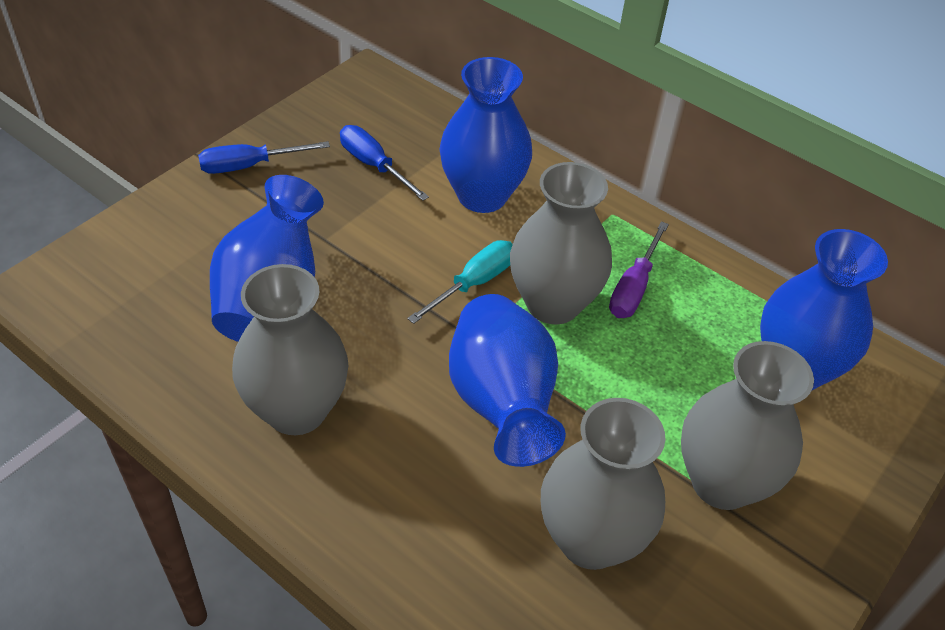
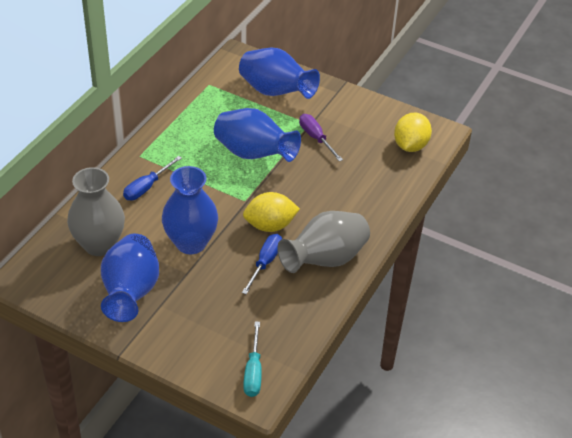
grey vase: [232,264,349,435] [510,162,612,324] [541,398,665,570] [681,341,814,510] = 4 -> [67,167,125,256] [277,211,370,273] = 2
yellow lemon: none = 0 -> [243,192,300,232] [394,113,432,152] = 2

